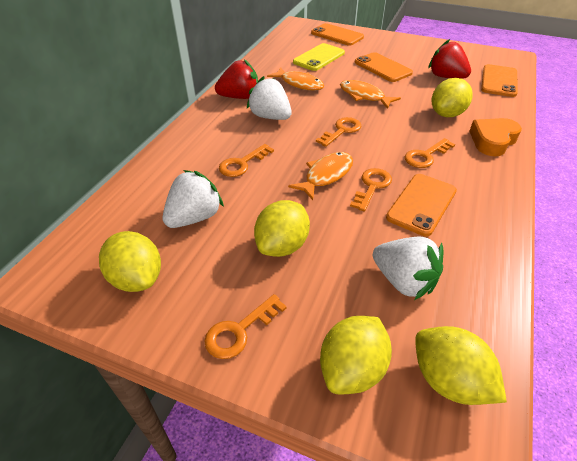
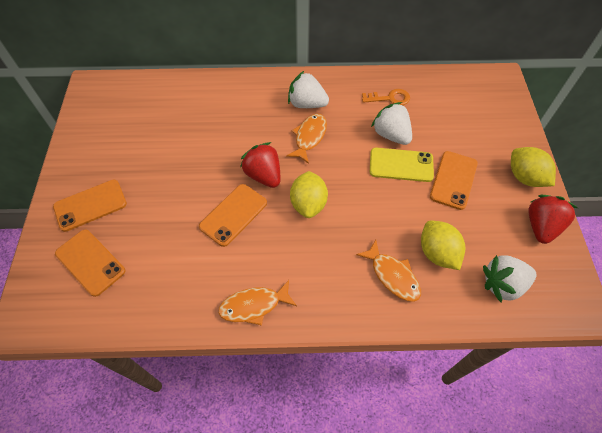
orange heart: [469,118,522,156] = 1 -> none = 0
orange key: [204,294,287,359] [219,144,274,177] [316,117,361,147] [350,168,392,212] [405,138,455,168] = 5 -> [362,89,410,105] = 1
yellow lemon: [99,231,161,292] [254,200,310,257] [320,316,392,394] [415,326,507,405] [432,78,473,117] = 5 -> [290,171,328,218] [421,220,465,270] [511,147,556,187] = 3

